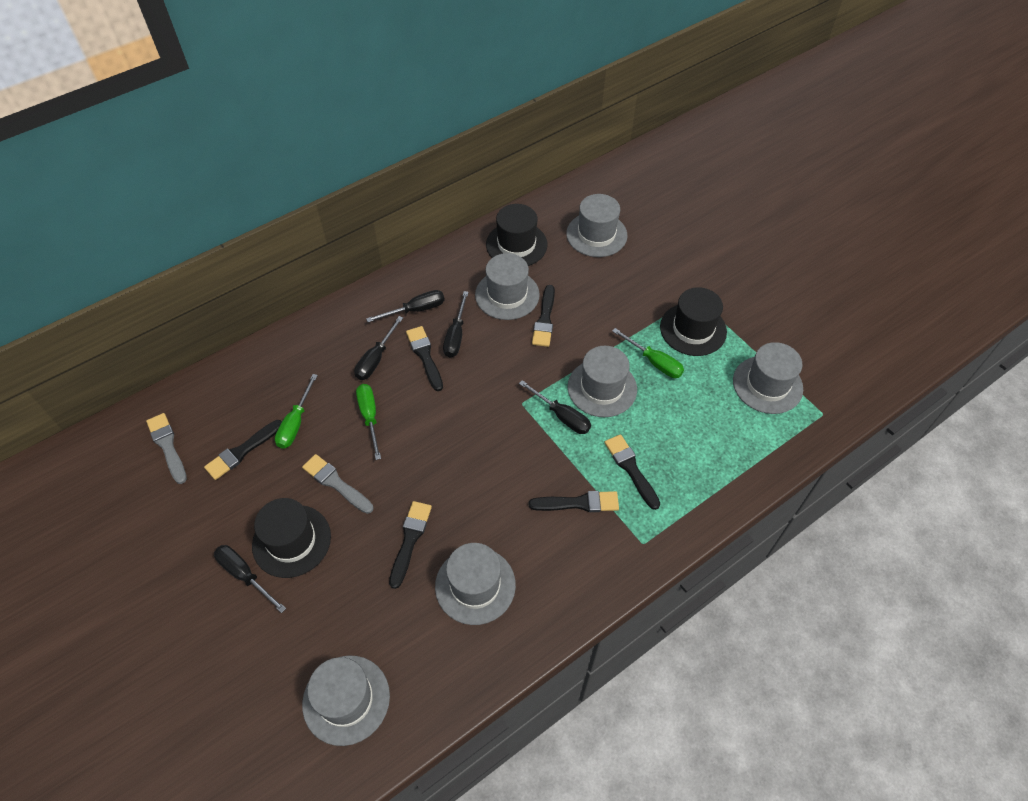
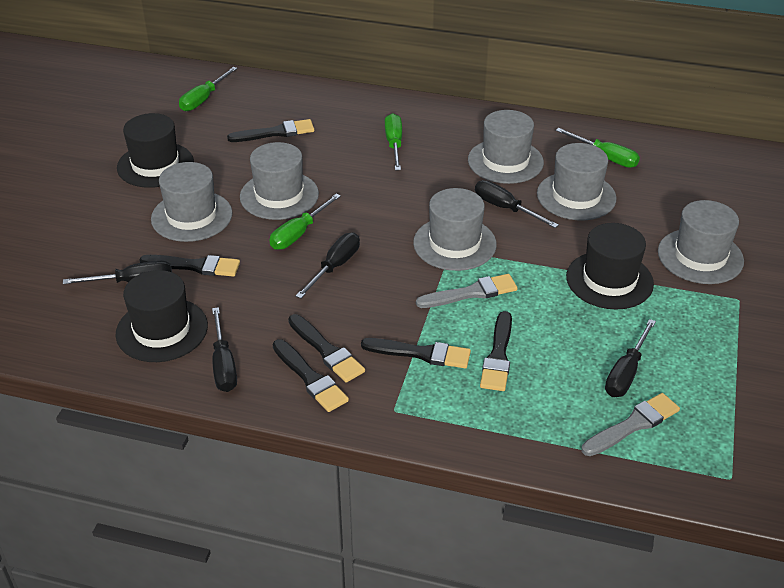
green screwdriver: [275,374,318,449] [356,384,381,460] [612,328,684,378] = 3 -> [179,67,238,111] [270,193,341,250] [385,113,402,171] [556,128,640,168] = 4

